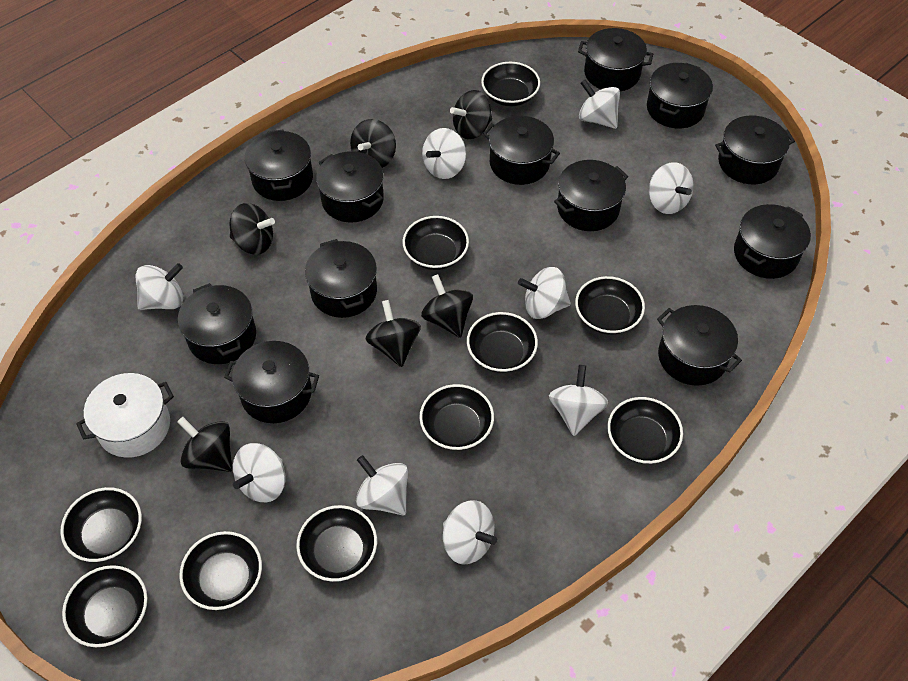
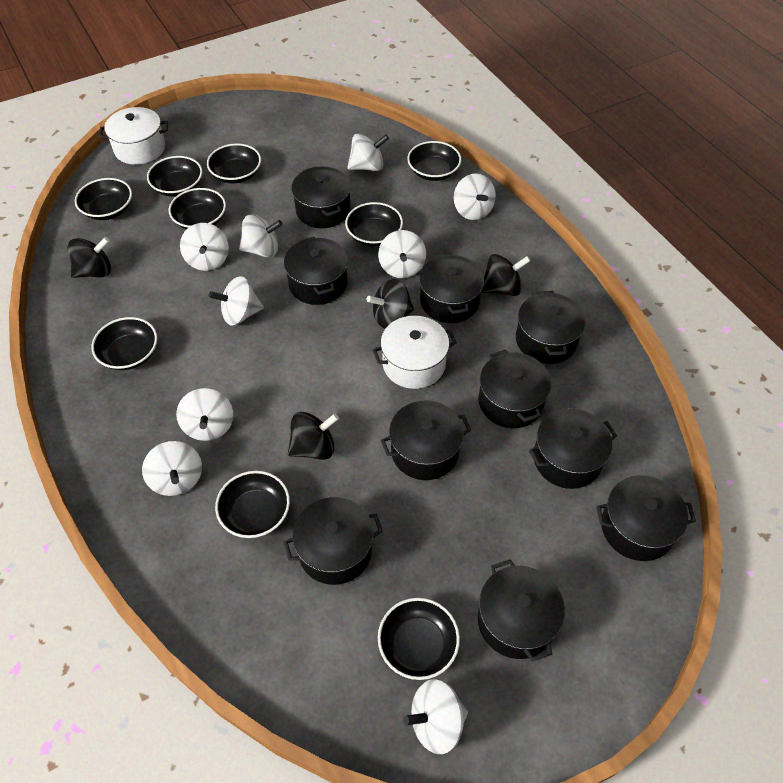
black bowl: [60,487,142,562] [62,565,148,647] [179,531,262,610] [296,505,377,582] [402,216,469,270] [419,384,494,450] [467,312,538,373] [481,62,540,106] [575,276,645,335] [607,397,683,464] = 10 -> [75,178,132,220] [91,317,157,370] [147,156,202,197] [169,188,226,229] [207,143,261,184] [215,471,290,538] [345,202,403,246] [378,598,460,680] [407,141,461,181] = 9
black pot: [178,283,256,364] [224,341,319,423] [245,130,313,201] [305,239,377,318] [316,151,384,223] [483,116,560,185] [554,160,628,231] [578,28,653,91] [647,63,713,128] [657,305,742,386] [715,115,795,184] [734,204,811,279] = 12 -> [284,237,348,305] [284,497,383,585] [291,167,351,228] [381,400,471,480] [419,253,484,323] [478,350,551,428] [478,559,565,662] [516,291,586,364] [529,408,617,489] [596,475,696,561] = 10
black spinning top: [177,417,232,472] [229,203,275,255] [350,119,396,168] [366,300,421,367] [421,274,473,338] [450,90,492,139] = 6 -> [67,237,111,278] [288,412,339,460] [366,279,414,329] [481,254,530,296] = 4
white pot: [76,373,174,458] = 1 -> [99,107,168,165] [373,316,457,389] = 2

